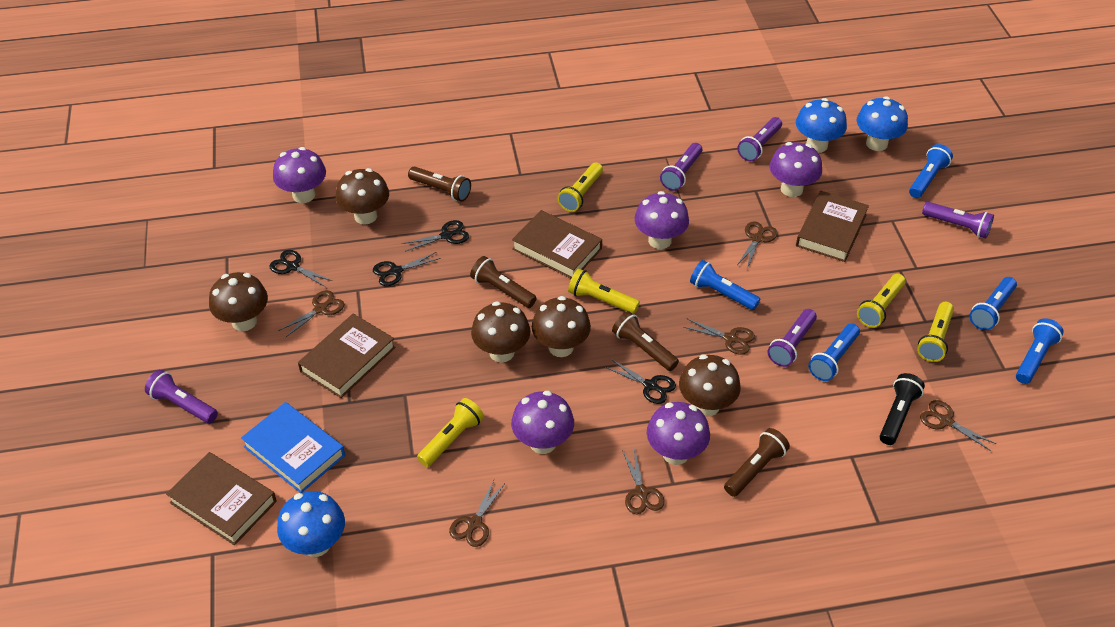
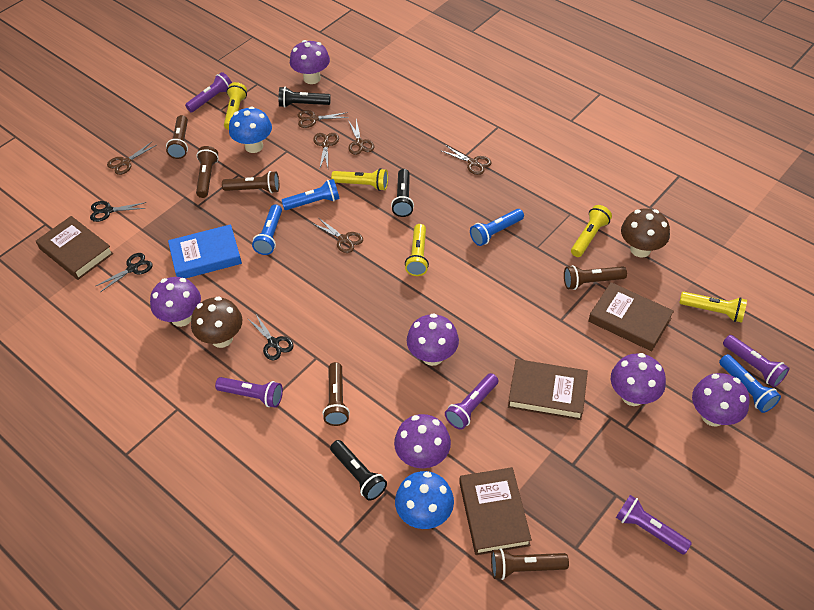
black flashlight: [880,373,925,445] = 1 -> [279,87,331,108] [330,440,387,501] [391,169,414,217] = 3
black scissors: [269,250,332,287] [373,252,441,286] [402,220,469,252] [605,359,676,404] = 4 -> [90,201,146,222] [96,253,153,292] [247,314,294,360] = 3
blue flashlight: [690,260,760,310] [808,323,860,381] [909,144,953,198] [969,277,1017,330] [1016,318,1064,384] = 5 -> [252,204,282,255] [282,179,340,210] [470,209,524,246] [719,354,781,413] = 4
blue mushroom: [277,491,345,557] [796,98,847,153] [857,97,908,151] = 3 -> [229,106,272,153] [395,471,454,529] = 2
brown flashlight: [408,167,471,202] [470,256,537,308] [612,311,679,371] [724,428,790,497] = 4 -> [166,115,188,159] [196,146,219,198] [222,171,279,193] [322,362,350,426] [491,548,569,580] [564,265,627,290] = 6
brown mushroom: [209,272,268,331] [335,168,389,224] [471,302,531,363] [532,296,591,357] [679,354,741,416] = 5 -> [191,297,242,348] [621,209,670,258] = 2
purple mushroom: [273,147,326,203] [511,391,574,454] [634,191,689,249] [647,402,710,465] [770,142,822,197] = 5 -> [150,277,201,327] [290,40,330,84] [394,414,451,468] [407,313,459,366] [611,353,666,406] [692,373,750,426] = 6

